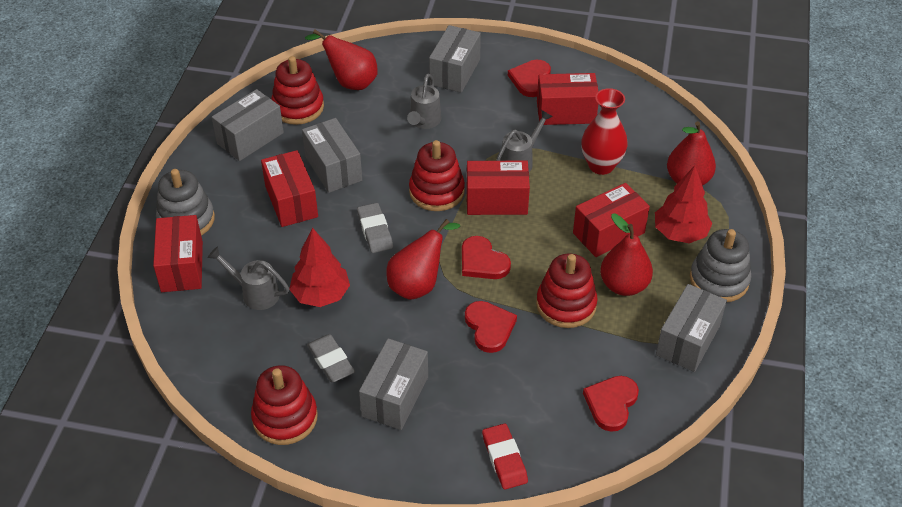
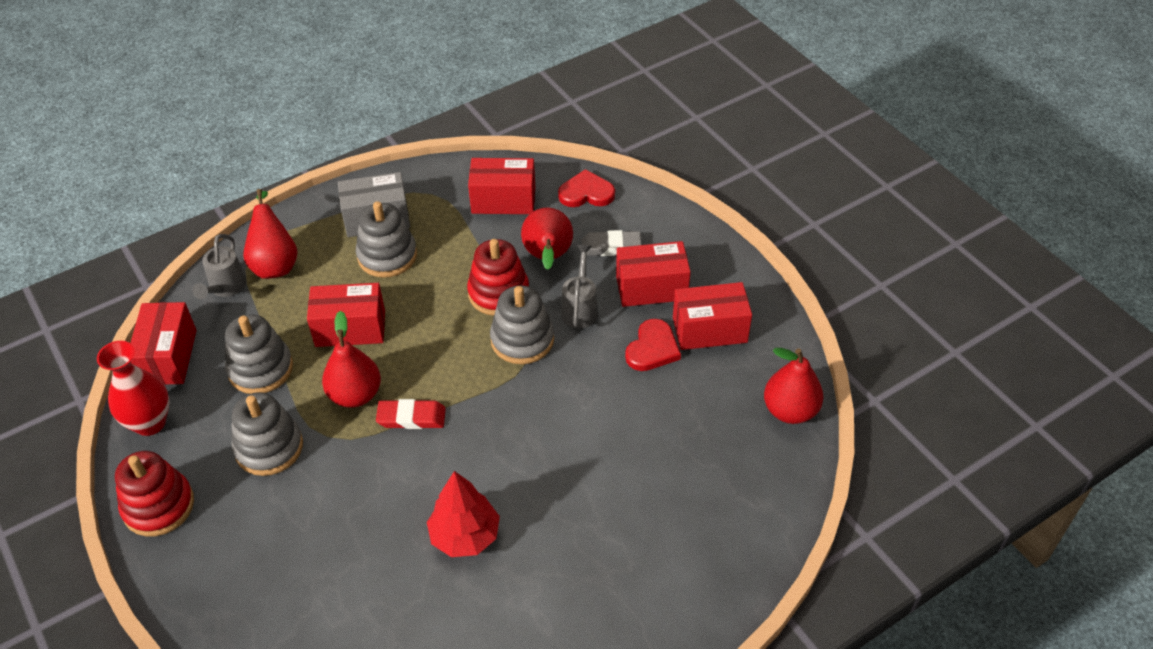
grey box: [212,89,284,161] [302,118,362,193] [359,338,428,430] [429,25,481,93] [656,284,727,372] = 5 -> [338,172,410,237] = 1
grey eraser: [307,334,355,382] [357,203,393,253] = 2 -> [581,230,641,256] = 1
grey stacking toy: [156,169,215,236] [690,229,751,302] = 2 -> [225,314,293,394] [231,392,303,476] [356,201,417,278] [490,285,554,364] = 4
grey watering can: [207,246,289,310] [407,74,441,129] [496,110,553,172] = 3 -> [192,234,247,299] [561,245,598,329] = 2
red heart: [462,236,511,279] [465,301,517,353] [508,60,551,97] [583,376,639,432] = 4 -> [558,169,615,207] [625,319,681,371] = 2
red stacking toy: [251,365,318,445] [271,56,324,125] [409,140,465,211] [536,253,598,328] = 4 -> [115,451,194,537] [467,239,529,316] = 2
red tree: [289,227,350,307] [655,166,713,243] = 2 -> [427,471,500,557] = 1

